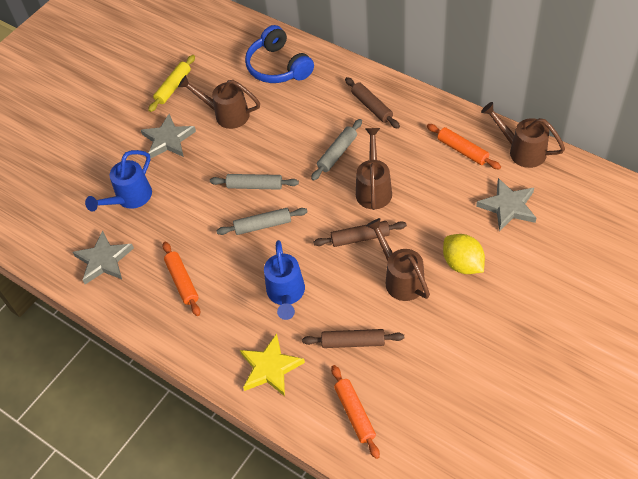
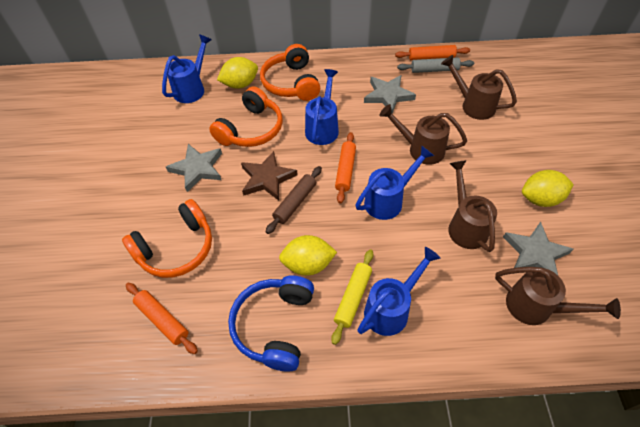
blue watering can: [85,150,152,212] [264,240,305,320] = 2 -> [162,34,212,103] [305,69,339,145] [356,146,434,220] [357,247,441,336] = 4
brown rolling pin: [302,329,404,348] [314,221,407,247] [345,77,400,129] = 3 -> [266,166,322,234] = 1
brown star: none = 0 -> [241,151,298,201] = 1
grey rolling pin: [210,174,299,190] [216,208,308,235] [311,119,362,181] = 3 -> [397,57,474,73] = 1
orange headphones: none = 0 -> [122,199,212,278] [209,87,283,147] [260,44,320,101] = 3
yellow lemon: [443,234,485,274] = 1 -> [217,57,258,89] [279,235,337,276] [522,170,574,207] = 3
yellow star: [240,333,305,396] = 1 -> none = 0

